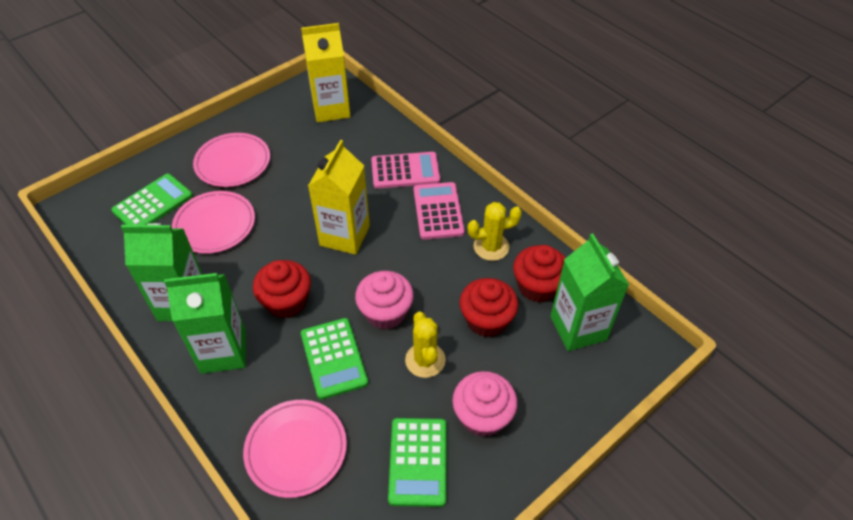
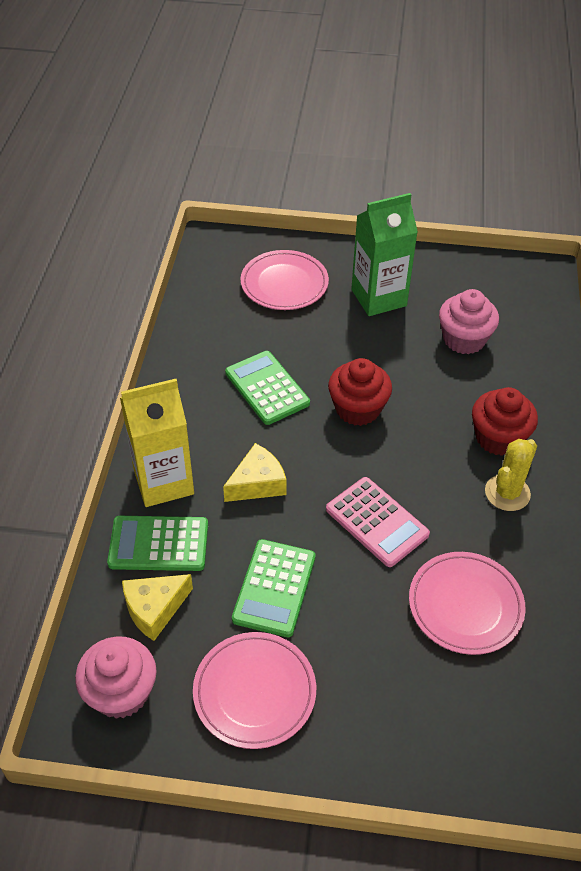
green carton: [121,223,203,321] [164,273,246,374] [550,234,629,351] = 3 -> [351,193,418,316] = 1
pink calculator: [371,152,440,189] [413,182,465,240] = 2 -> [326,477,430,567] = 1
red cupcake: [253,260,311,318] [460,278,518,337] [513,245,566,303] = 3 -> [328,358,392,426] [472,387,538,456] = 2
yellow cactus: [405,312,446,378] [468,202,522,261] = 2 -> [485,439,537,511] = 1
yellow carton: [301,23,351,122] [308,140,370,255] = 2 -> [120,379,194,507] = 1
yellow cheese: none = 0 -> [122,574,193,641] [223,443,287,502] = 2

